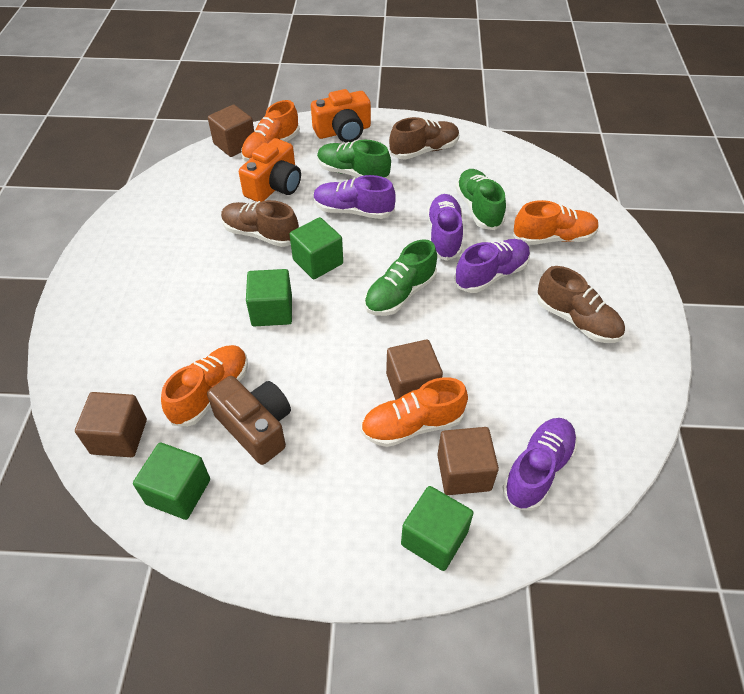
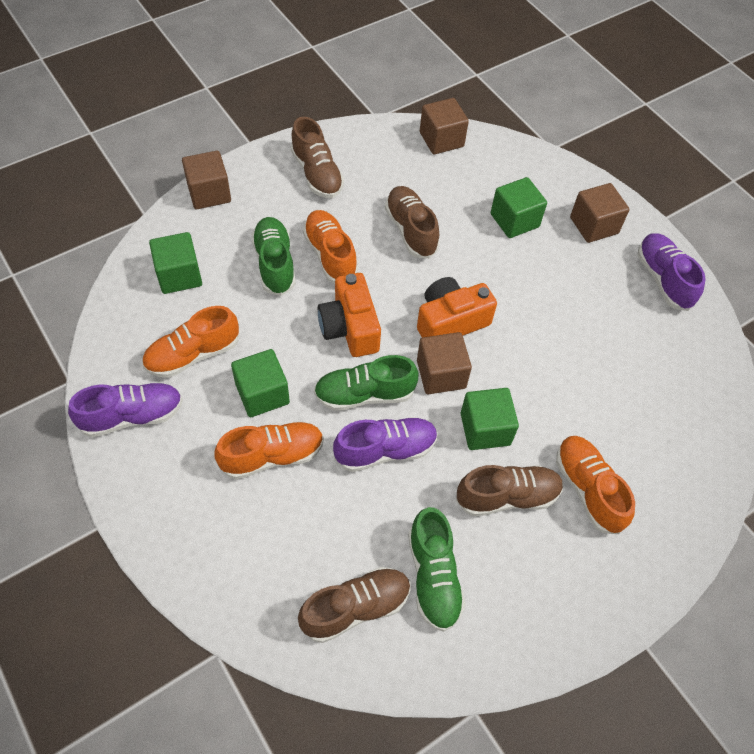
brown camera: [207,376,291,465] = 1 -> none = 0
brown shoe: [221,200,299,247] [389,117,459,160] [537,266,625,343] = 3 -> [290,117,344,198] [298,567,411,643] [385,186,440,259] [456,465,564,516] = 4
purple shoe: [313,175,396,219] [427,194,463,261] [454,239,530,293] [503,418,577,511] = 4 -> [68,383,183,437] [333,417,438,472] [637,233,706,311] = 3

